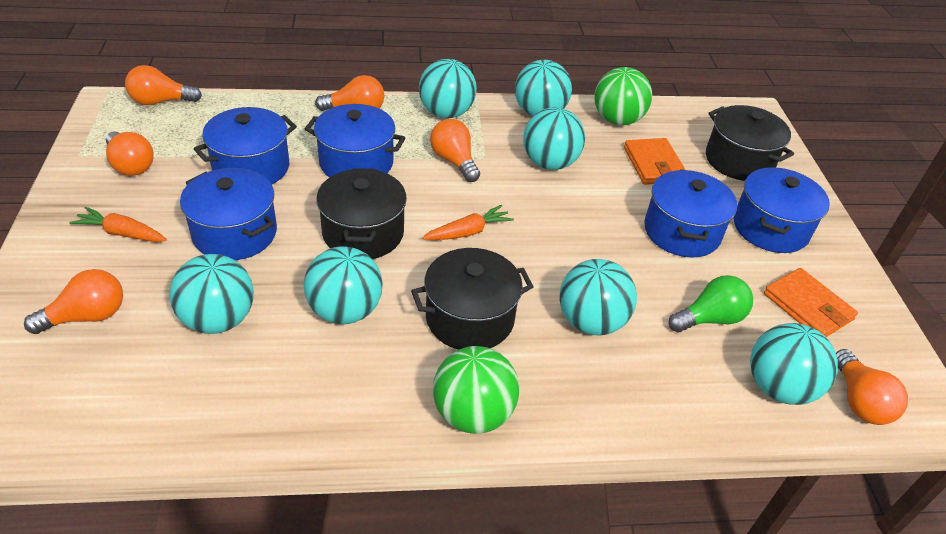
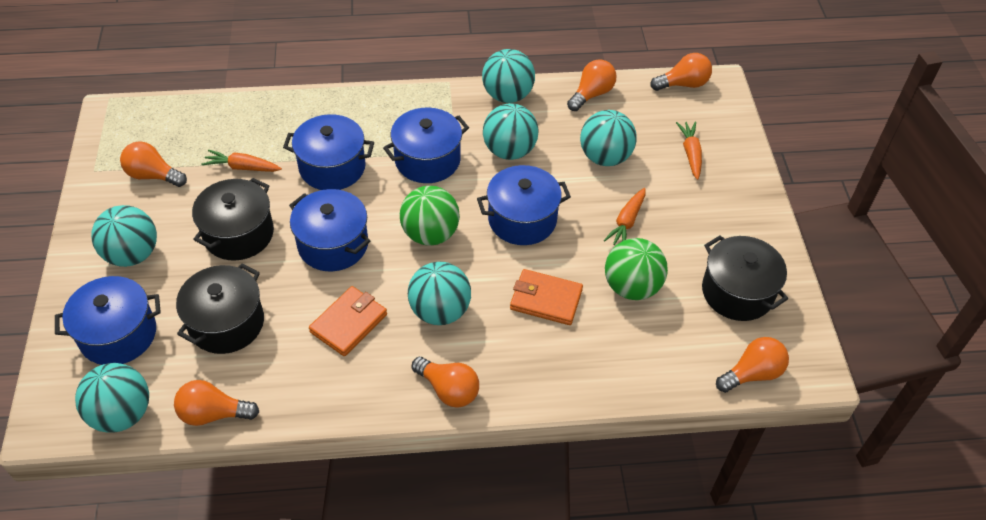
green light bulb: [668,275,753,333] = 1 -> none = 0
orange carrot: [69,207,167,242] [422,205,514,240] = 2 -> [201,149,282,172] [604,188,646,245] [676,122,702,180] = 3
turquoise ball: [169,254,254,334] [304,247,383,324] [419,59,477,118] [515,60,572,116] [523,107,585,170] [559,259,637,335] [750,323,838,405] = 7 -> [75,363,149,433] [91,205,157,267] [408,262,471,325] [482,49,535,103] [483,103,539,160] [580,110,637,166] = 6

